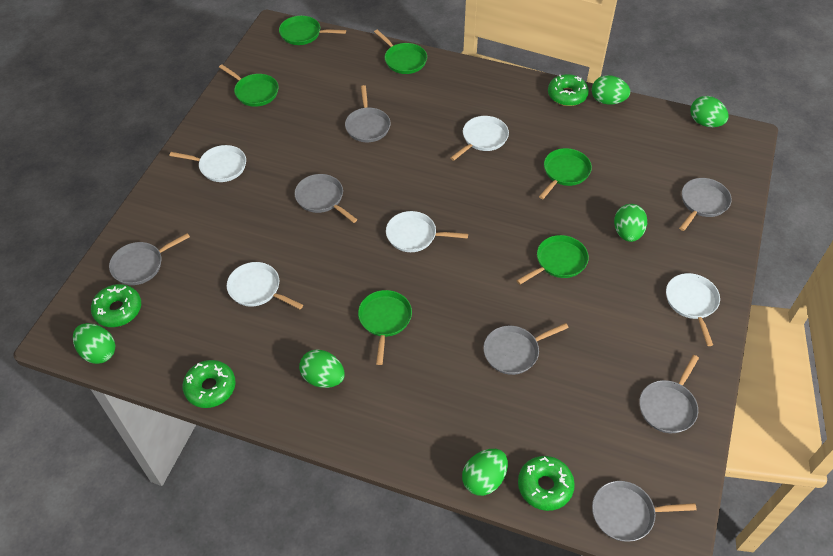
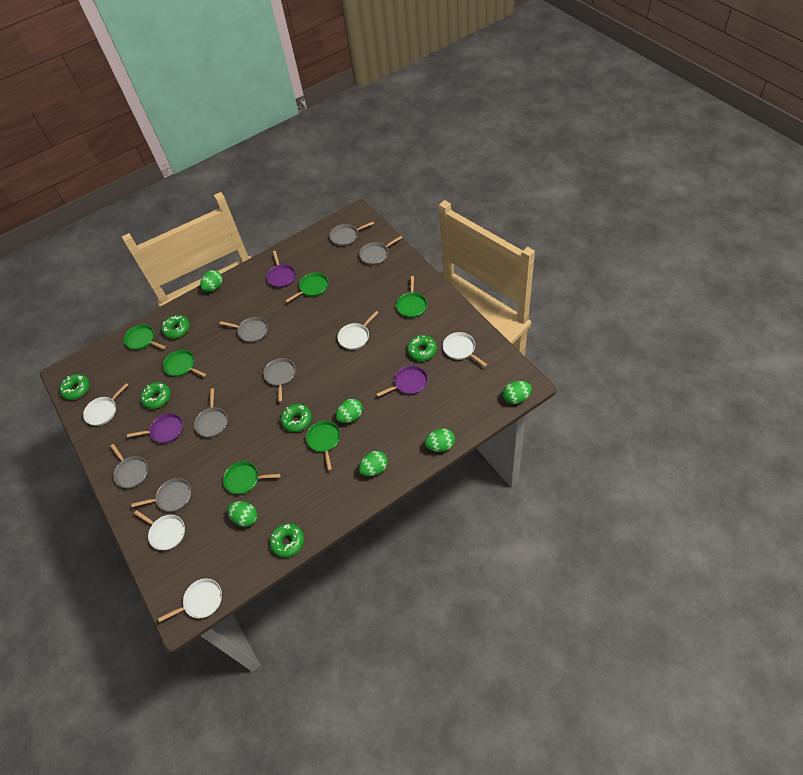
green donut: [91,284,141,327] [183,360,236,408] [518,456,575,511] [548,74,589,106] = 4 -> [60,374,90,400] [140,382,171,409] [161,315,190,339] [269,523,304,558] [281,404,312,432] [407,335,437,361] = 6
purple pan: none = 0 -> [127,413,183,443] [267,251,296,288] [376,366,428,397] = 3

